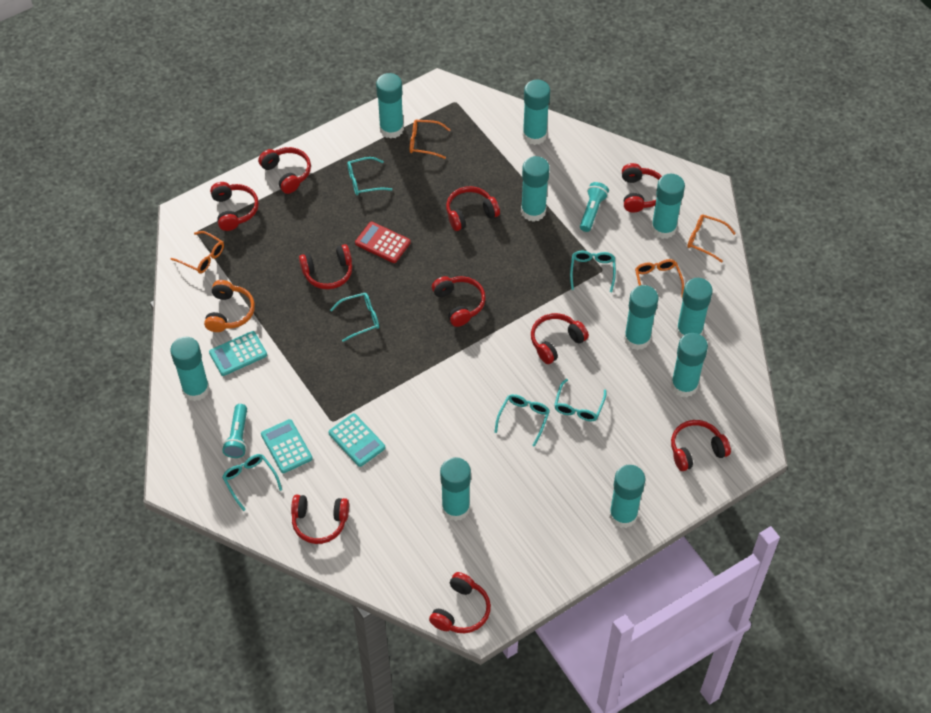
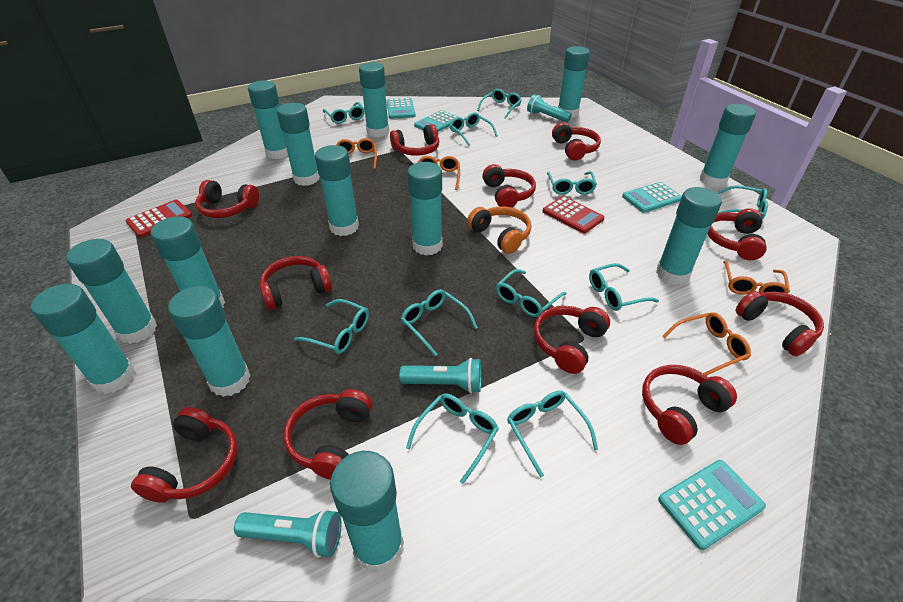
red calculator: [355,222,411,263] = 1 -> [126,200,192,237] [542,196,604,233] = 2
red headphones: [210,182,259,231] [258,147,311,194] [291,495,349,544] [299,244,352,289] [429,572,491,633] [432,276,486,327] [446,186,500,231] [531,313,589,364] [622,163,662,213] [671,420,731,471] = 10 -> [131,407,238,503] [195,180,259,218] [259,256,332,310] [283,389,372,480] [390,124,439,156] [482,164,536,207] [534,306,610,374] [552,123,601,160] [642,365,737,445] [708,208,767,260] [735,291,824,356] = 11
turquoise calculator: [209,331,267,376] [261,419,313,473] [328,413,385,467] = 3 -> [386,98,416,119] [414,110,458,132] [622,182,682,213] [658,460,766,550] = 4
turquoise flashlight: [222,404,247,458] [580,182,609,232] = 2 -> [234,509,341,558] [400,358,481,393] [527,94,572,122] = 3
turquoise glasses: [222,454,282,511] [330,293,379,342] [347,157,392,195] [494,394,550,447] [554,379,607,421] [570,251,616,292] = 6 -> [294,299,369,354] [323,102,365,124] [401,289,478,356] [406,393,499,484] [450,112,498,146] [477,89,522,119] [496,269,567,317] [507,391,598,478] [547,171,597,195] [589,263,659,311] [718,185,768,220] = 11
turquoise glue stick: [170,337,210,401] [376,73,404,139] [440,457,471,521] [521,156,550,222] [523,80,550,145] [609,465,646,528] [624,285,658,350] [651,174,685,239] [671,333,708,397] [676,278,713,339] = 10 -> [31,284,136,394] [66,239,157,344] [151,216,225,308] [168,286,251,397] [248,80,288,159] [277,103,320,186] [315,145,359,236] [330,451,404,573] [359,62,389,137] [407,162,443,255] [558,46,590,118] [656,187,722,285] [699,104,756,187] = 13

